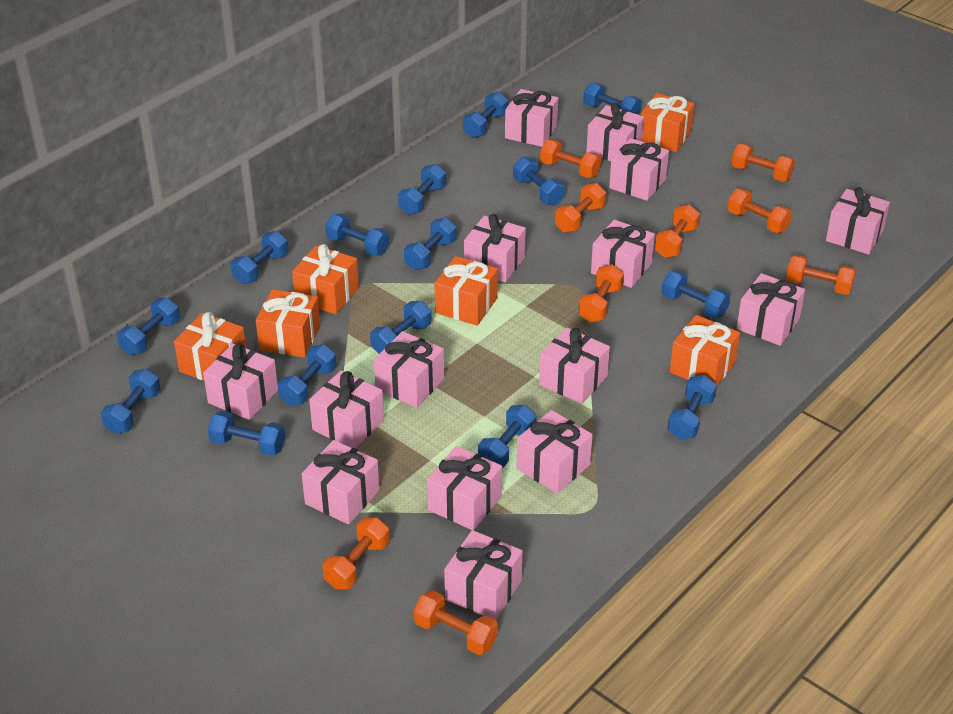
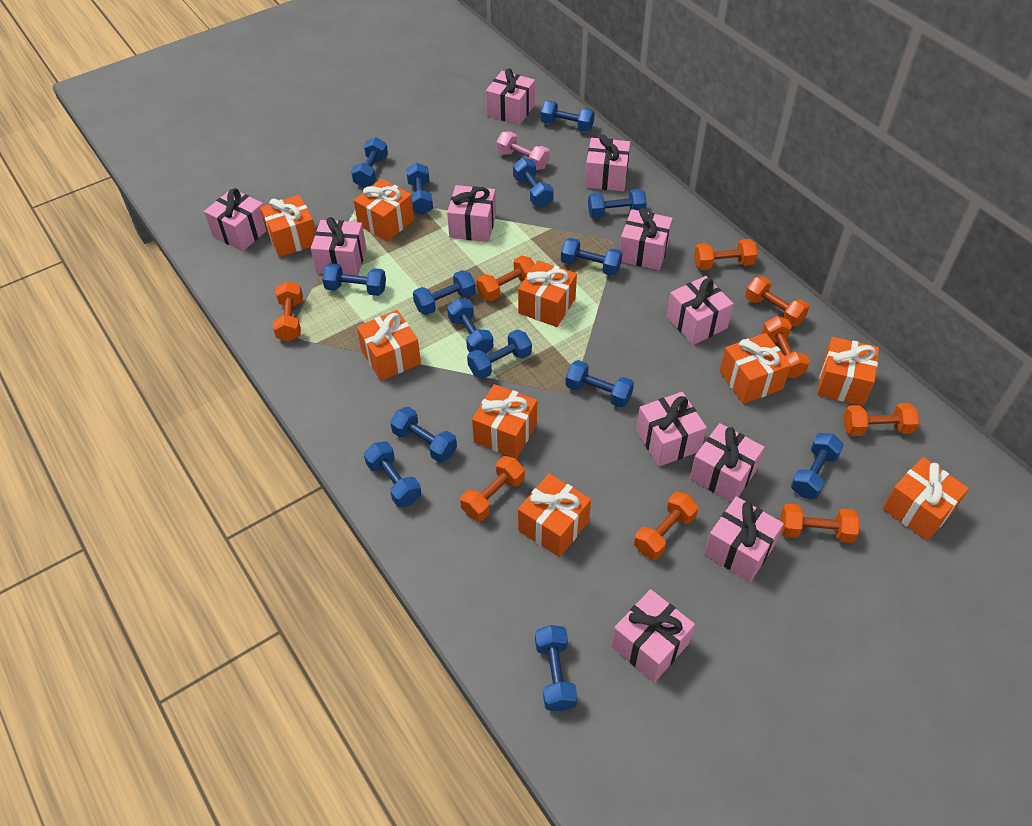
orange gift: [174,312,246,381] [256,289,320,358] [292,244,359,314] [434,256,498,326] [640,93,694,152] [670,315,740,386] = 6 -> [260,195,316,257] [354,179,414,242] [357,310,421,381] [472,384,537,459] [518,260,577,327] [518,474,591,557] [720,333,791,404] [817,337,879,406] [883,457,969,541] = 9
pink dumbbell: none = 0 -> [496,131,550,170] = 1
pink gift: [203,343,278,420] [302,440,380,524] [309,370,384,448] [374,331,444,408] [427,446,502,531] [444,530,523,620] [464,214,526,282] [505,89,558,147] [517,410,593,493] [539,328,610,404] [586,103,644,161] [591,220,655,288] [609,138,669,201] [737,273,805,346] [826,187,890,254] = 15 -> [204,188,266,251] [311,217,366,276] [447,185,496,242] [486,68,535,125] [585,135,630,192] [611,589,695,682] [620,208,673,270] [636,392,707,467] [666,276,734,345] [690,423,765,502] [704,496,784,582] = 11

